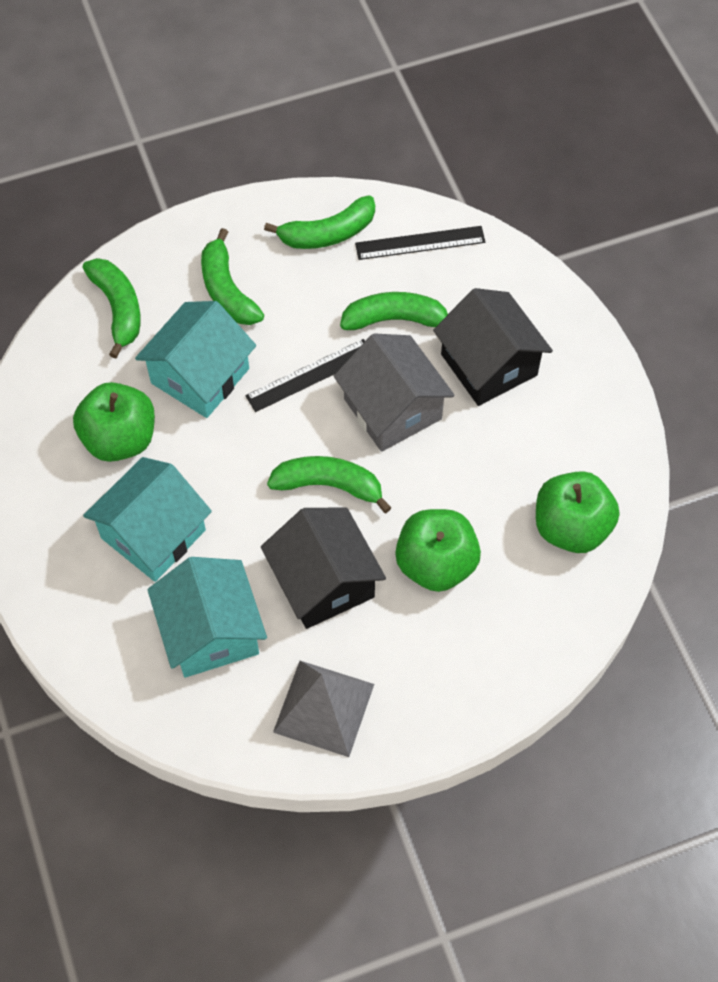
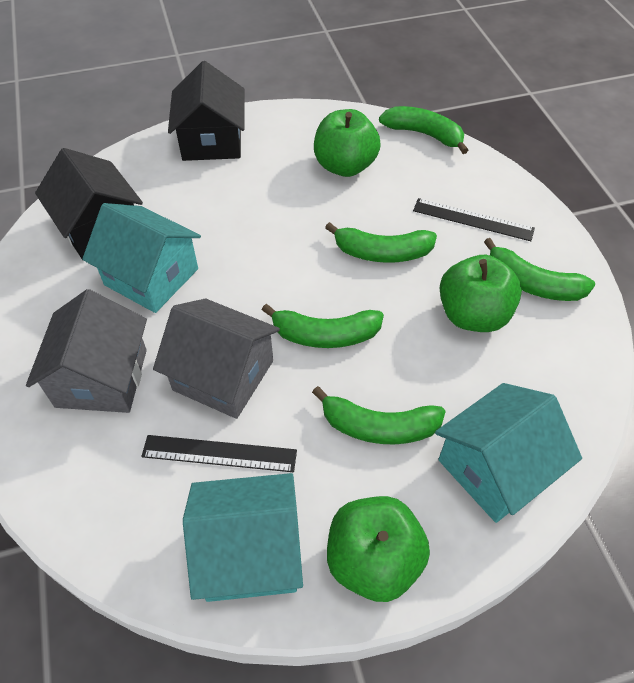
grey house: [334,333,455,452] = 1 -> [26,289,147,413] [153,299,280,419] = 2
grey pyramid: [273,661,374,757] = 1 -> none = 0

